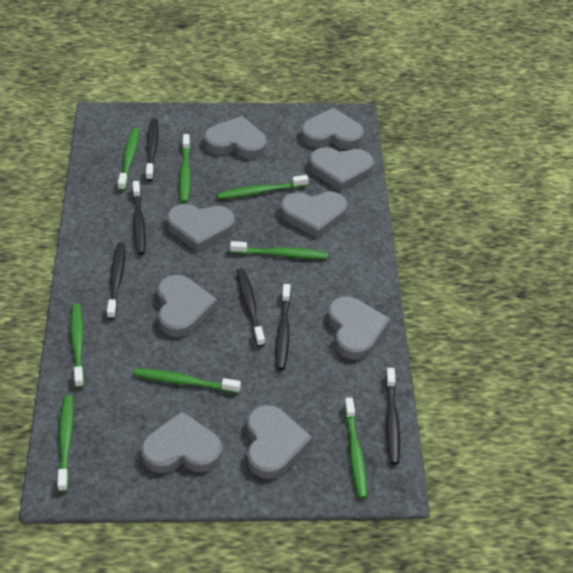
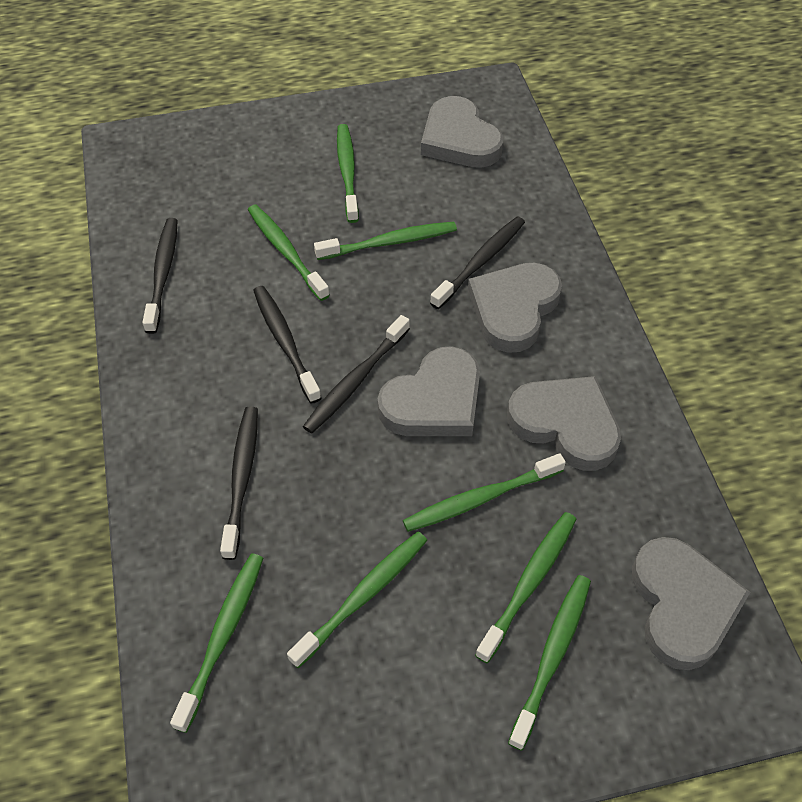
black toothbrush: [107,242,125,319] [132,181,146,255] [146,118,159,181] [237,268,265,347] [276,284,291,370] [385,368,400,465] = 6 -> [142,218,178,334] [220,406,258,560] [253,286,321,404] [303,315,410,434] [430,216,525,309] = 5
grey heart: [141,411,222,473] [157,275,217,337] [167,204,235,252] [204,116,267,159] [246,405,312,479] [280,191,347,238] [301,108,364,149] [309,147,374,192] [328,296,391,360] = 9 -> [378,346,480,436] [421,96,503,168] [468,263,562,353] [507,376,621,471] [632,537,750,670] = 5

